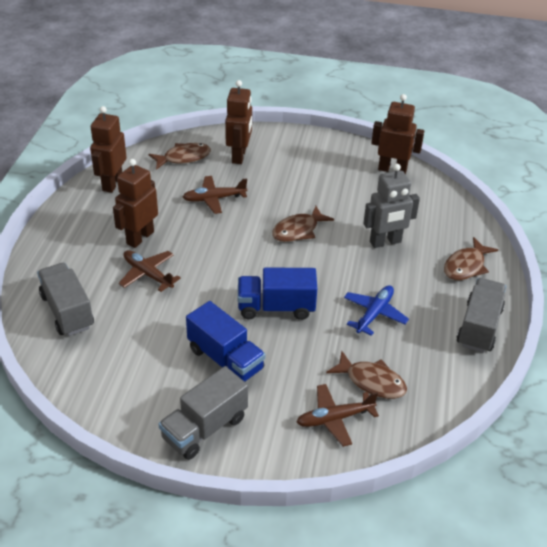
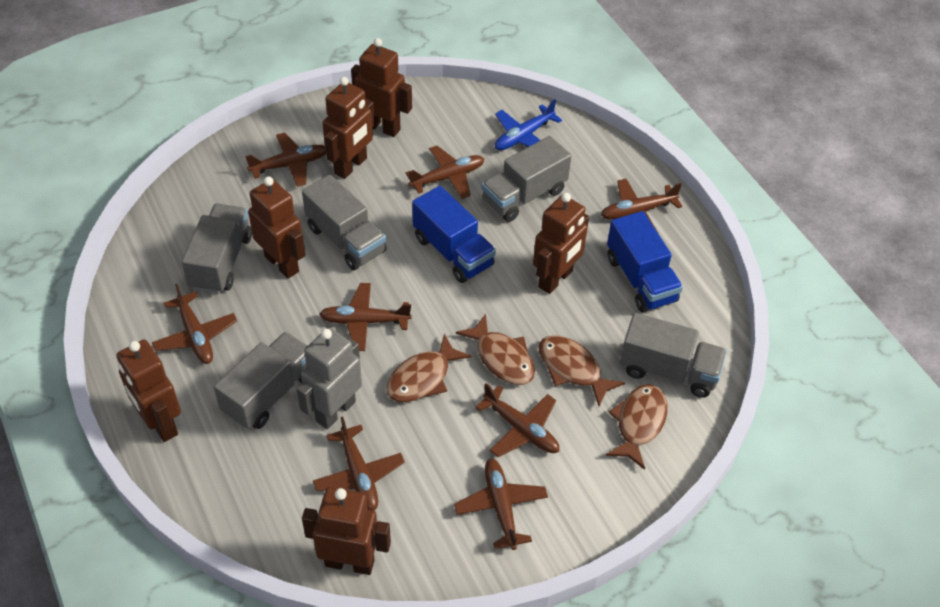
brown plane: [119,250,181,292] [183,176,247,214] [297,384,379,447] = 3 -> [152,284,237,364] [245,133,326,187] [313,416,405,511] [319,283,412,351] [406,146,484,199] [454,459,548,550] [475,383,559,457] [601,179,682,233] = 8
brown robot: [90,106,127,193] [113,159,158,248] [225,80,252,164] [371,94,424,174] = 4 -> [116,339,181,442] [248,176,306,279] [302,487,391,575] [322,77,375,179] [351,38,412,137] [533,193,589,294] = 6
grey truck: [37,263,94,336] [159,366,248,460] [457,278,506,353] = 3 -> [182,204,252,294] [214,332,307,429] [302,174,386,270] [481,136,571,222] [620,313,727,398] = 5

